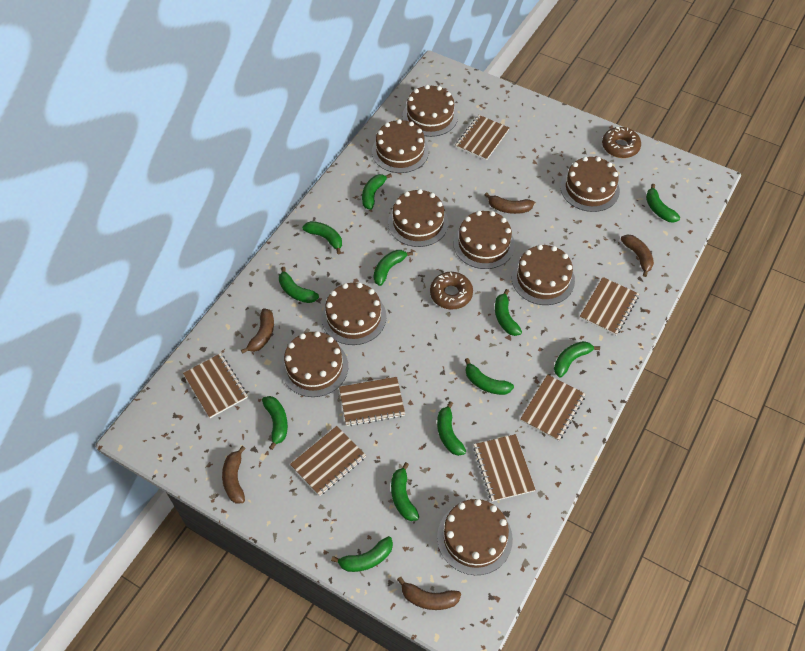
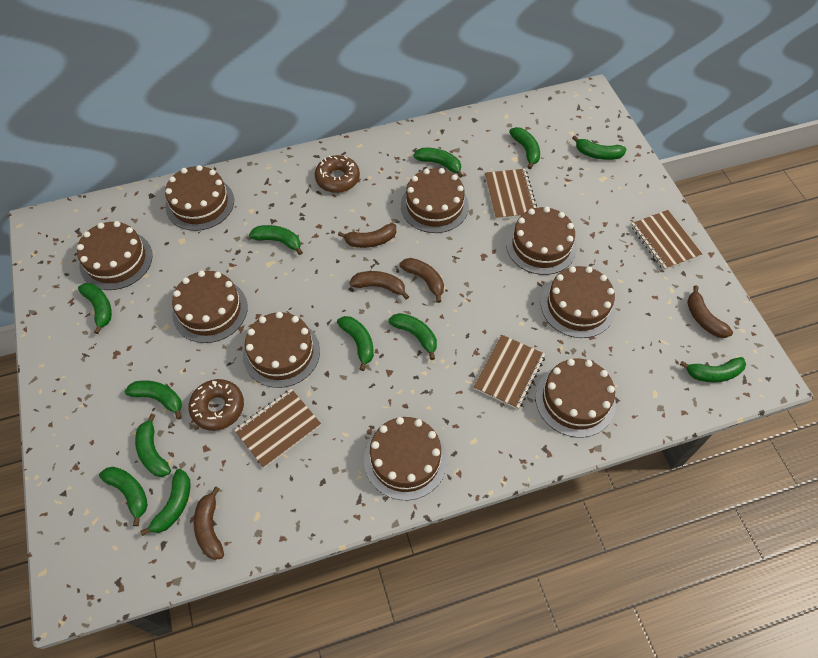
brown notebook: [183,353,248,418] [290,426,366,496] [339,377,405,426] [456,115,509,161] [473,434,536,502] [520,374,586,441] [580,277,639,335] = 7 -> [234,389,321,468] [474,335,546,409] [485,169,537,220] [631,210,702,270] = 4

